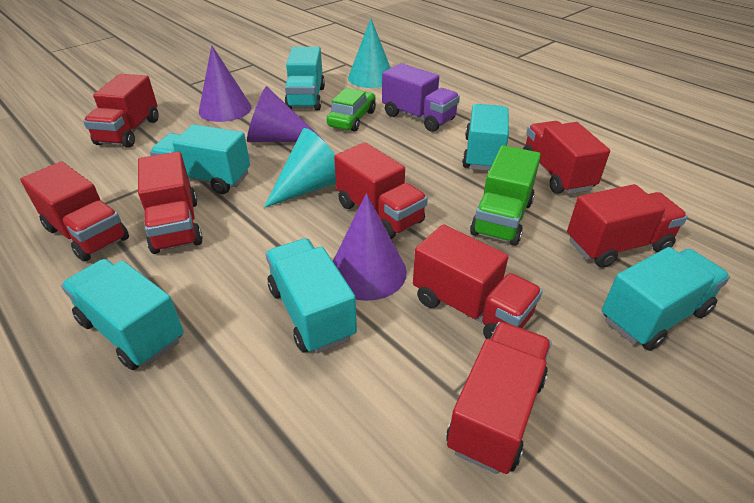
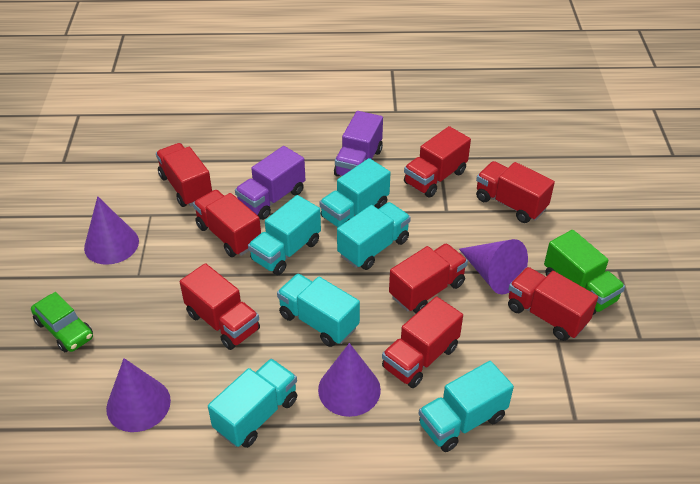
purple cone: [199,45,252,122] [247,86,325,142] [333,193,407,301] = 3 -> [84,196,139,265] [106,358,171,432] [318,343,381,417] [459,239,528,294] = 4
purple truck: [382,63,460,132] = 1 -> [235,146,305,220] [334,111,383,176] = 2
turquoise cone: [264,128,336,208] [348,18,391,88] = 2 -> none = 0

